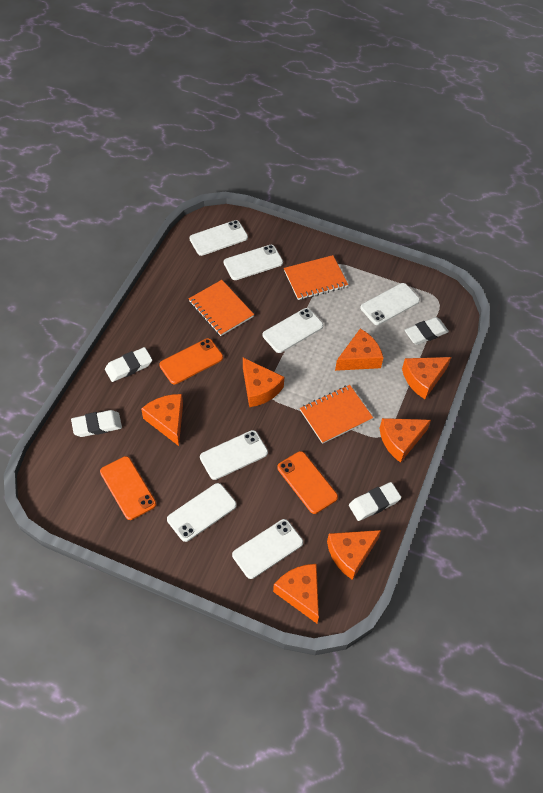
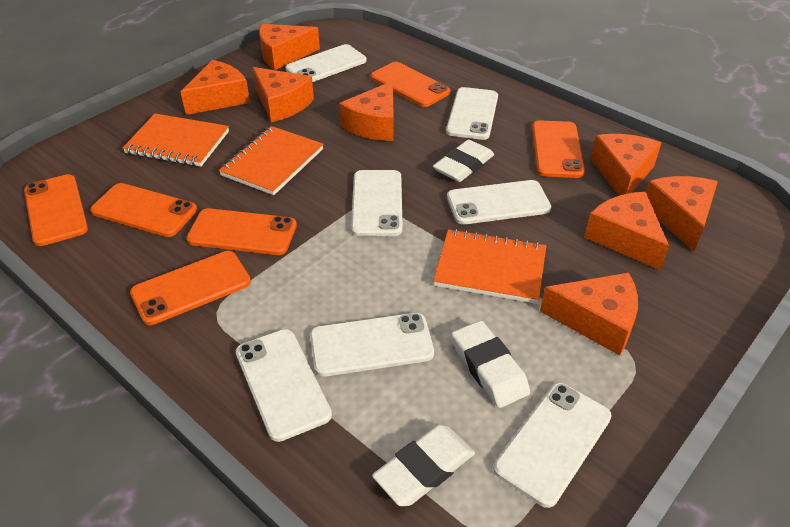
orange cheese: [141,394,183,446] [243,358,284,407] [273,564,319,623] [327,530,381,580] [335,329,383,371] [380,418,431,463] [402,357,451,399] = 7 -> [181,60,250,115] [252,67,314,122] [259,24,320,70] [339,81,394,141] [540,273,638,356] [584,192,669,270] [590,134,661,196] [646,176,718,252] = 8
orange phone: [100,456,156,520] [159,338,223,384] [277,451,338,514] = 3 -> [24,174,88,246] [90,183,197,237] [130,251,251,325] [186,208,297,255] [371,62,450,107] [532,120,585,178] = 6
white eraser: [71,410,122,437] [105,347,152,382] [349,482,401,521] [405,317,449,345] = 4 -> [372,425,475,506] [433,140,494,182] [452,321,530,408] = 3

